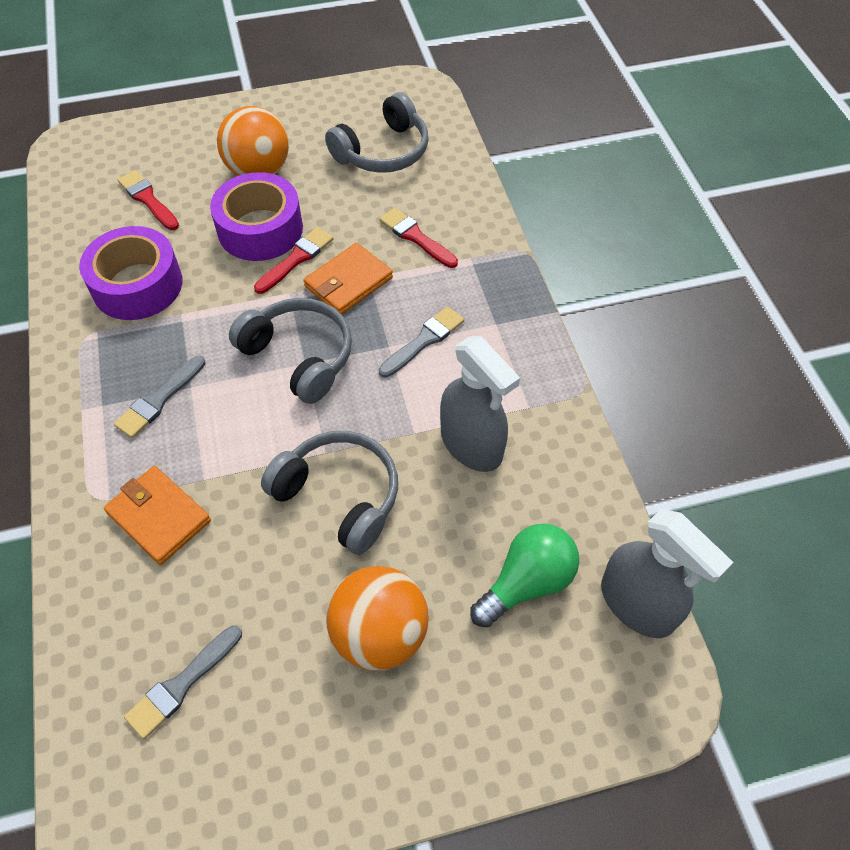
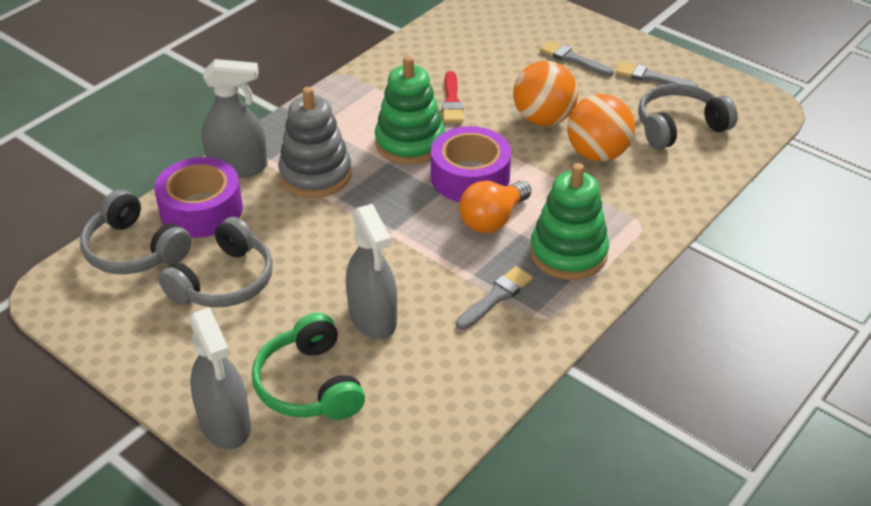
green headphones: none = 0 -> [252,313,365,420] = 1
green light bulb: [470,523,579,627] = 1 -> none = 0
green stacking toy: none = 0 -> [375,56,445,164] [530,163,609,280] = 2
grey spray bottle: [440,336,520,472] [601,509,734,638] = 2 -> [189,308,251,449] [202,59,268,178] [346,204,397,339] = 3
grey stacking toy: none = 0 -> [278,87,352,198] = 1
orange light bulb: none = 0 -> [459,181,531,233] = 1
orange wallet: [104,466,211,565] [304,243,393,315] = 2 -> none = 0
red brush: [118,170,179,230] [254,227,333,294] [379,208,458,268] = 3 -> [442,71,463,123] = 1

